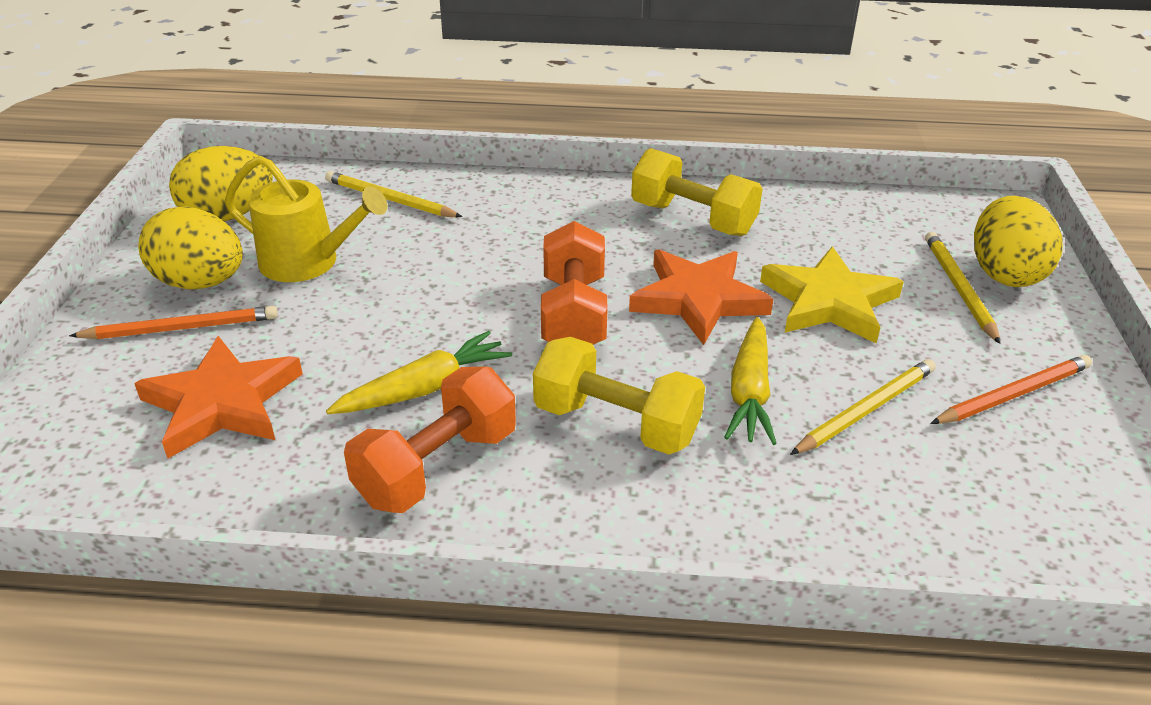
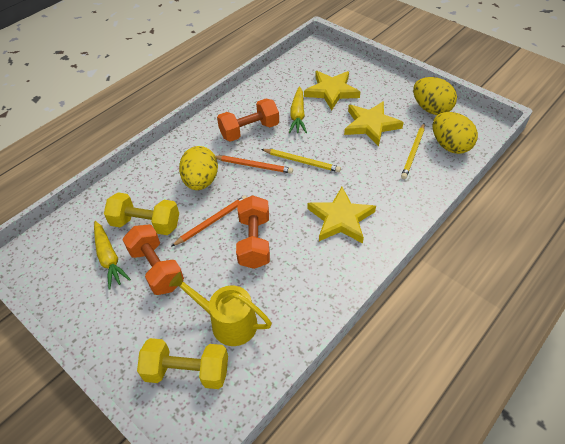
orange dumbbell: [344,366,516,513] [541,221,608,345] = 2 -> [122,225,184,295] [217,99,279,142] [236,195,270,269] = 3
orange star: [134,336,303,458] [629,249,774,345] = 2 -> none = 0
yellow pencil: [325,171,463,217] [790,359,936,455] [925,232,1001,344] = 3 -> [261,149,341,172] [401,124,425,179] = 2
yellow star: [760,247,904,344] = 1 -> [304,71,360,110] [307,187,376,244] [344,101,404,146] = 3

